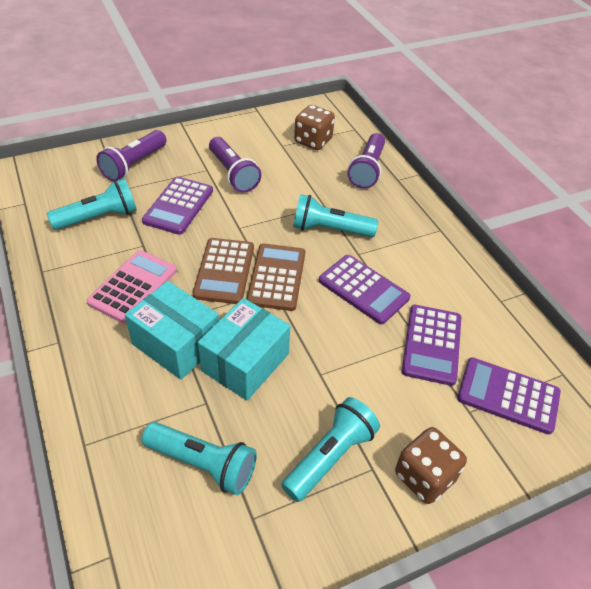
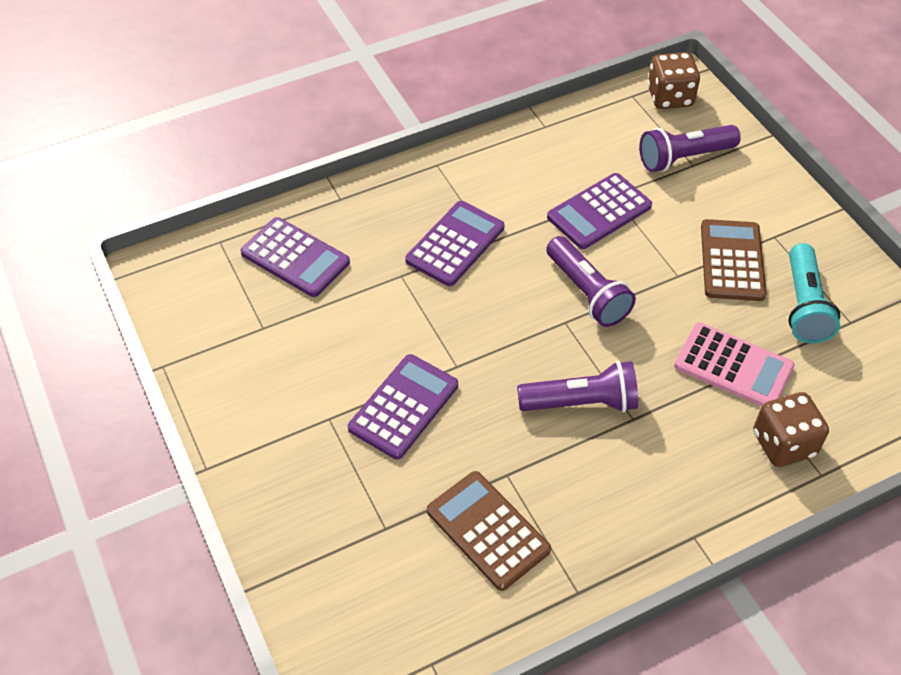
turquoise box: [125,281,219,380] [198,298,290,400] = 2 -> none = 0
turquoise flashlight: [47,179,137,230] [142,422,257,495] [281,397,380,502] [293,194,378,237] = 4 -> [788,243,840,343] = 1

